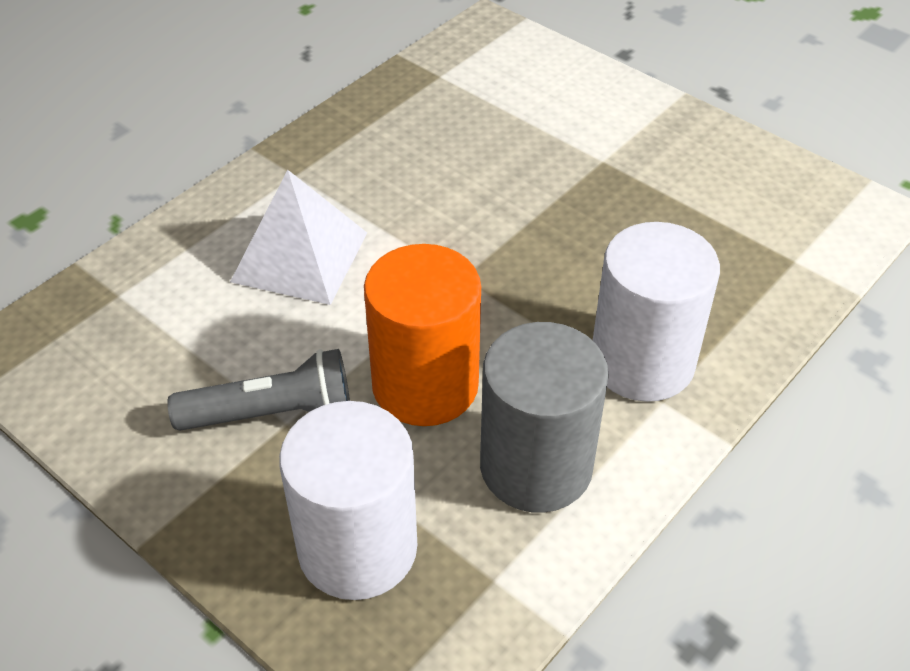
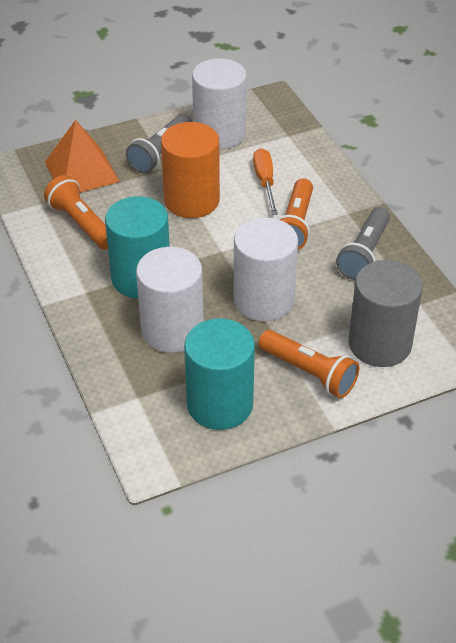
grey flashlight: [167,349,350,431] = 1 -> [126,114,192,174] [336,207,390,280] = 2
orange flashlight: none = 0 -> [44,175,108,250] [259,330,359,398] [277,178,313,250] = 3
orange pyramid: none = 0 -> [45,120,120,192] = 1
orange screwdriver: none = 0 -> [253,148,278,215] = 1
turquoise cylinder: none = 0 -> [105,196,170,299] [184,318,255,430] = 2
white cylinder: [279,401,417,600] [593,222,720,402] = 2 -> [136,247,203,353] [192,58,247,149] [234,218,298,321] = 3
white pyramid: [230,170,367,305] = 1 -> none = 0

